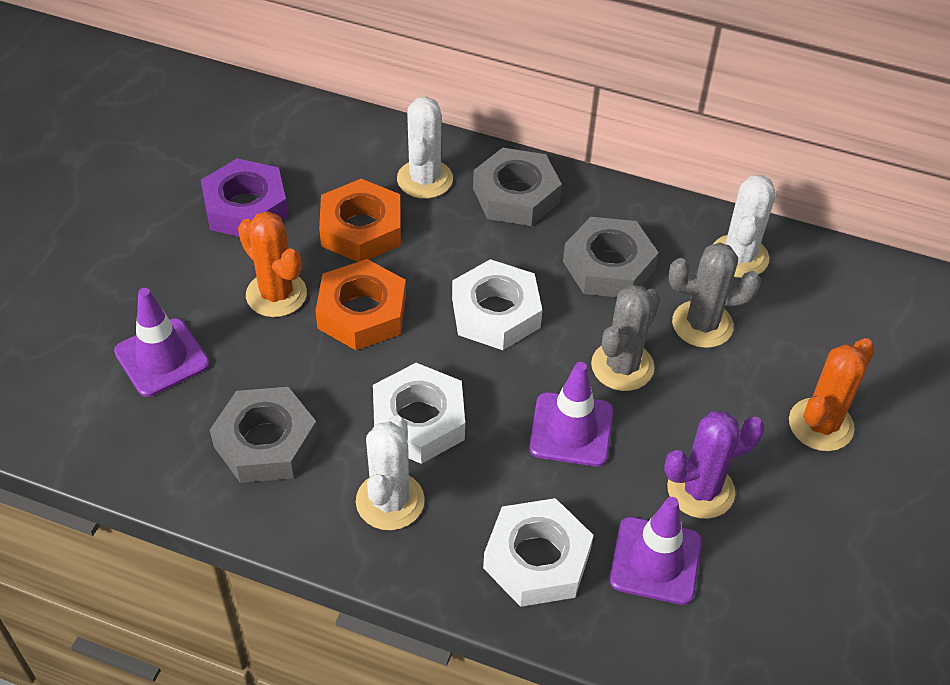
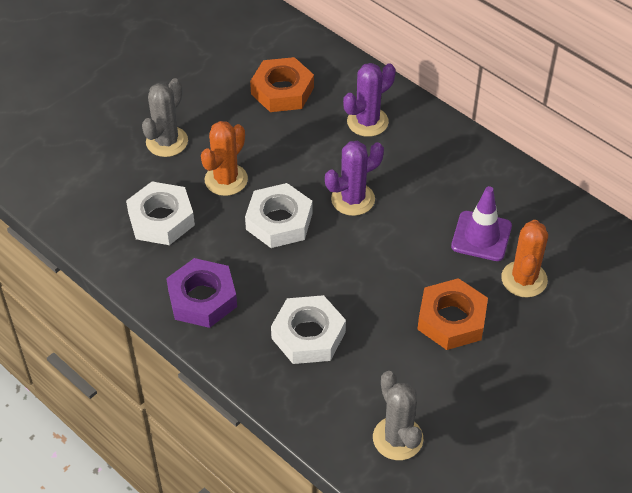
grey nut: [210,387,318,483] [473,148,562,226] [563,217,659,297] = 3 -> none = 0
purple cactus: [664,411,765,519] = 1 -> [325,141,384,216] [343,63,395,137] = 2
purple traffic cone: [114,288,209,397] [529,362,613,467] [610,497,702,605] = 3 -> [451,186,512,261] = 1
white cactus: [356,415,425,530] [397,96,453,199] [713,175,776,278] = 3 -> none = 0

